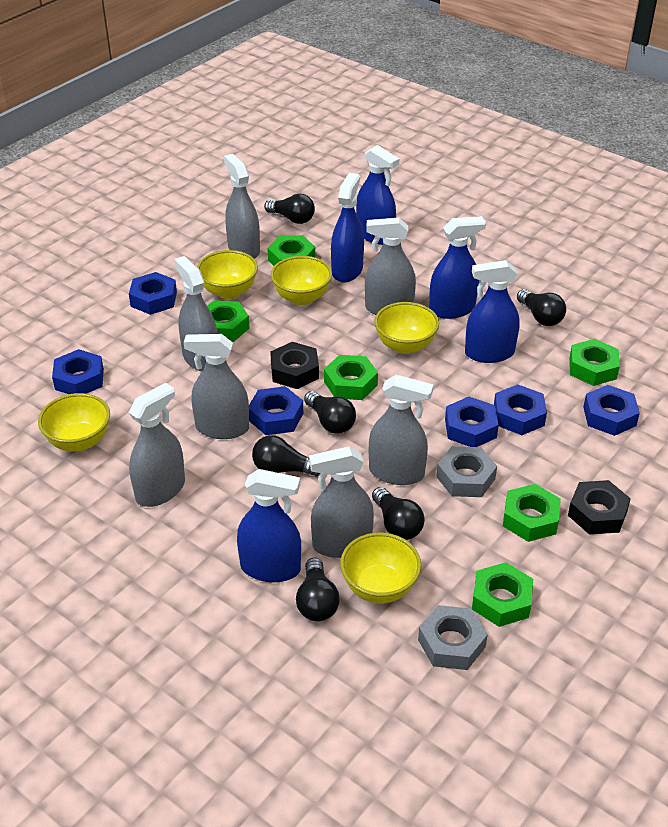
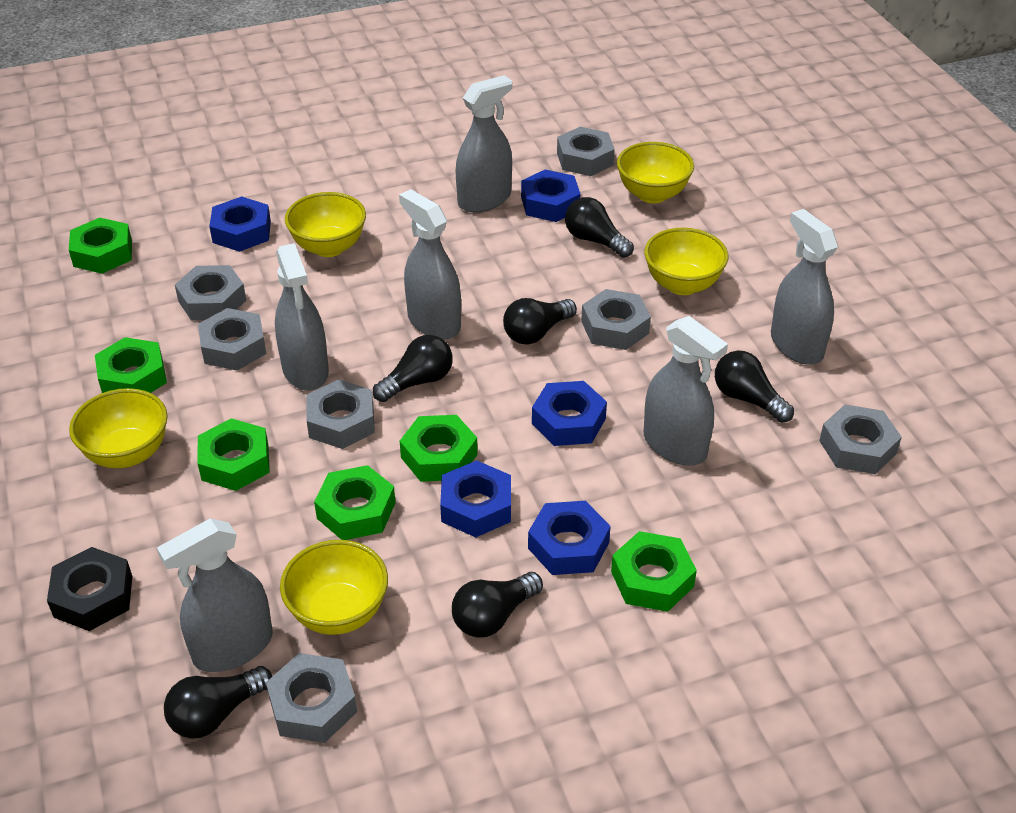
black nut: [270,342,319,389] [568,480,631,535] = 2 -> [47,547,133,631] = 1
blue nut: [52,349,104,394] [129,272,177,315] [249,386,303,435] [445,397,499,447] [494,384,547,435] [583,385,640,436] = 6 -> [209,196,271,252] [440,460,511,537] [521,169,581,222] [528,501,611,575] [532,381,607,446] = 5
blue spray bottle: [237,469,301,582] [331,173,364,283] [356,145,399,245] [429,216,486,319] [465,260,519,363] = 5 -> none = 0
grey nut: [418,605,488,670] [436,446,497,497] = 2 -> [175,265,246,321] [198,308,266,371] [266,653,357,743] [307,379,375,449] [557,127,615,176] [581,289,651,350] [819,404,902,474] = 7
grey spray bottle: [128,383,185,507] [174,256,218,371] [184,334,249,439] [224,154,260,259] [309,446,374,558] [365,218,416,315] [369,375,434,485] = 7 -> [157,518,273,672] [275,243,329,391] [399,189,461,339] [456,75,512,212] [644,316,728,466] [771,209,838,365] = 6

